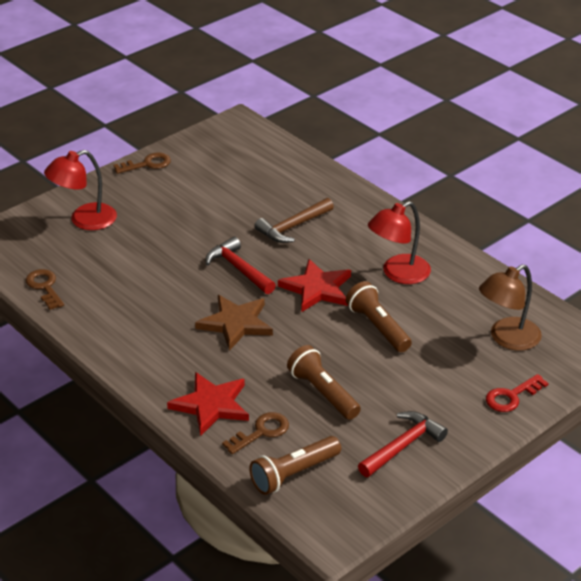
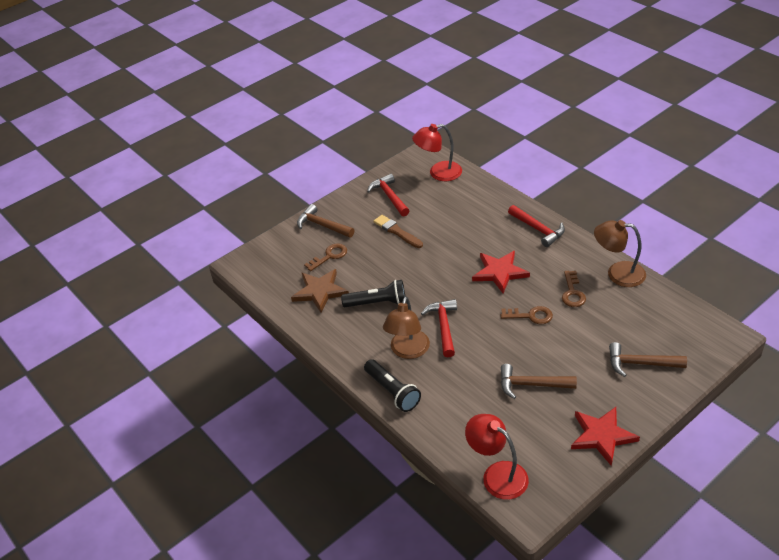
black flashlight: none = 0 -> [341,280,405,307] [364,359,421,412] = 2
brown brush: none = 0 -> [374,215,423,248] = 1
brown flashlight: [249,436,341,495] [287,345,361,420] [346,281,412,352] = 3 -> none = 0
brown hammer: [255,198,334,243] = 1 -> [297,204,354,238] [501,364,577,399] [609,342,687,377] = 3
brown lamp: [479,264,542,350] = 1 -> [383,296,430,359] [594,220,646,287] = 2
red hammer: [206,237,276,294] [358,411,448,477] = 2 -> [367,174,409,216] [421,299,457,357] [508,205,565,247] = 3
red key: [486,374,549,412] = 1 -> none = 0

